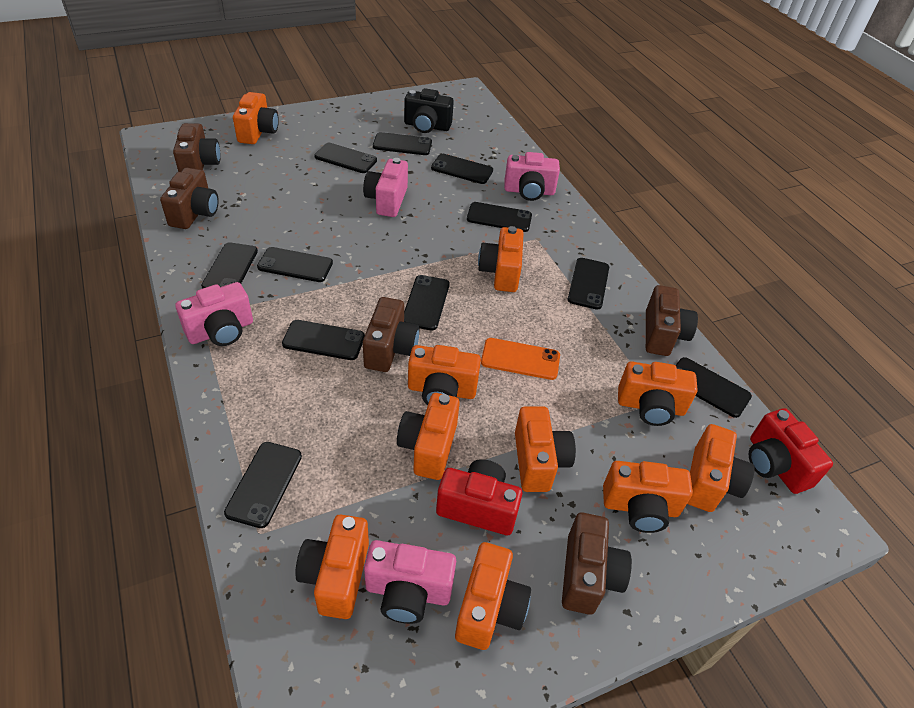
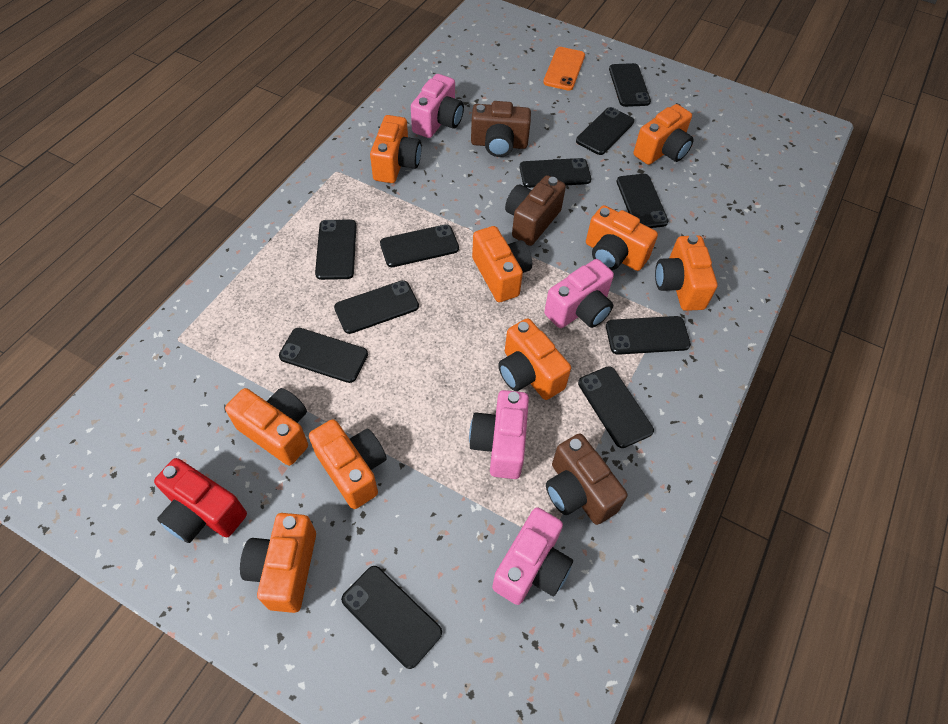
black camera: [404,88,454,133] = 1 -> none = 0
brown camera: [160,168,219,229] [173,123,221,172] [363,297,419,372] [562,512,632,615] [646,285,698,356] = 5 -> [471,101,531,157] [505,175,566,246] [546,433,628,525] = 3
orange camera: [233,92,279,144] [295,514,369,619] [397,393,460,480] [408,345,481,405] [455,542,531,650] [478,226,524,292] [515,406,576,492] [603,461,693,533] [618,361,697,426] [687,424,755,512] = 10 -> [225,388,308,466] [240,513,316,613] [309,419,387,509] [370,115,422,183] [472,226,532,302] [498,318,571,400] [586,205,658,271] [633,104,694,165] [655,235,718,311] = 9
red camera: [436,459,523,535] [749,408,833,494] = 2 -> [154,458,247,543] = 1

